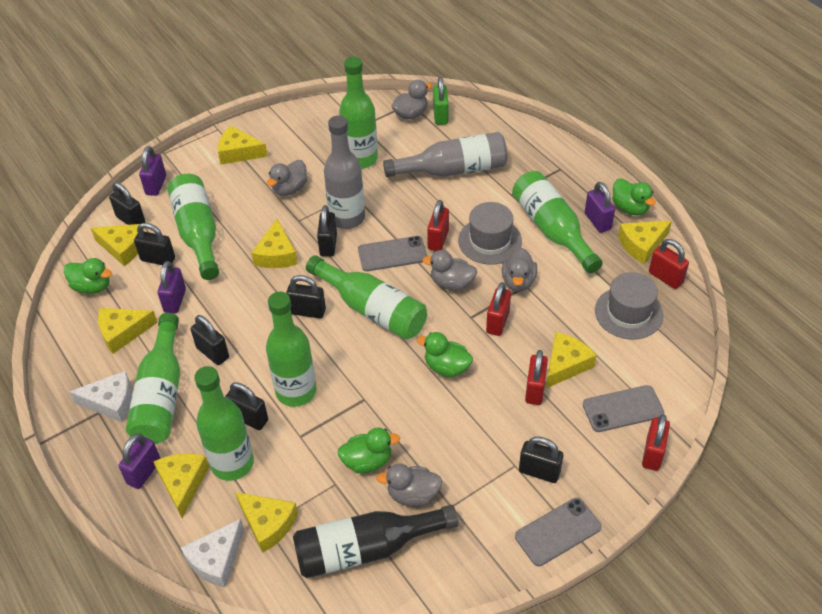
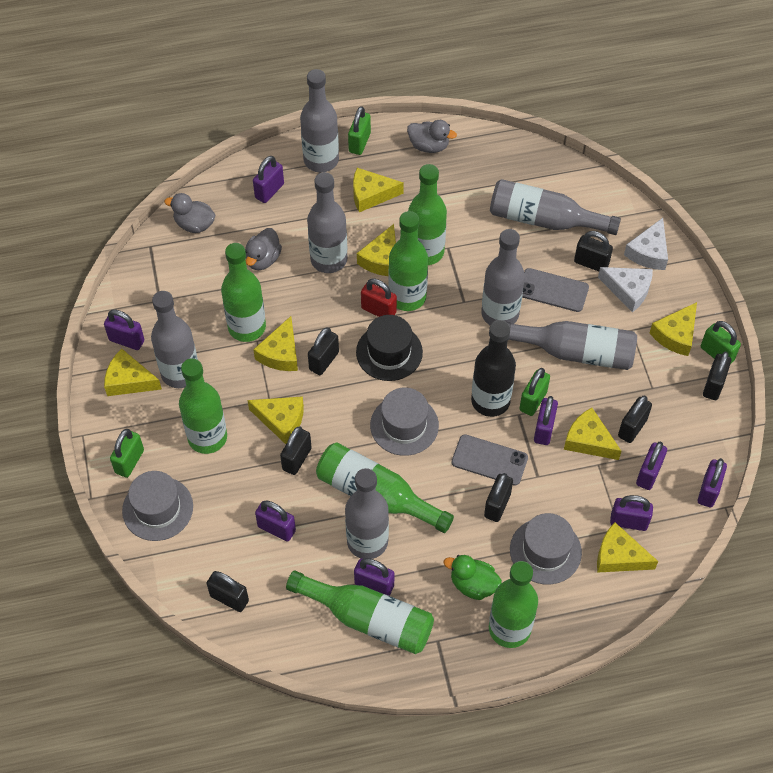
black hat: none = 0 -> [356,315,423,381] = 1
green duck: [64,258,112,294] [337,428,400,473] [417,332,473,377] [612,178,656,215] = 4 -> [444,555,502,600] = 1
green padlock: [433,77,449,125] = 1 -> [110,429,144,478] [348,106,371,155] [519,368,550,416] [701,321,741,363] = 4
grey bottle: [324,116,365,229] [383,132,507,177] = 2 -> [151,291,198,388] [300,69,339,172] [307,172,347,273] [345,468,389,559] [481,229,525,325] [490,179,621,235] [505,321,637,370] = 7
grey duck: [267,160,307,196] [376,463,442,507] [391,80,432,120] [422,250,477,291] [502,248,537,292] = 5 -> [164,193,215,233] [245,228,282,270] [407,120,457,153] = 3
grey hat: [458,202,522,265] [595,272,664,340] = 2 -> [122,471,193,541] [370,388,439,456] [510,513,582,584] = 3
grey phone: [358,236,427,271] [515,498,601,566] [583,385,664,432] = 3 -> [451,434,528,485] [522,268,589,312] = 2
purple padlock: [119,433,161,489] [139,146,166,196] [158,261,186,313] [585,182,615,233] = 4 -> [104,309,144,350] [253,156,284,203] [255,500,296,542] [354,558,394,596] [534,396,558,445] [610,495,653,531] [636,441,667,490] [698,458,727,507] = 8
red padlock: [427,200,449,251] [486,282,511,336] [525,350,548,405] [642,414,670,471] [649,239,689,289] = 5 -> [361,279,397,317] = 1

